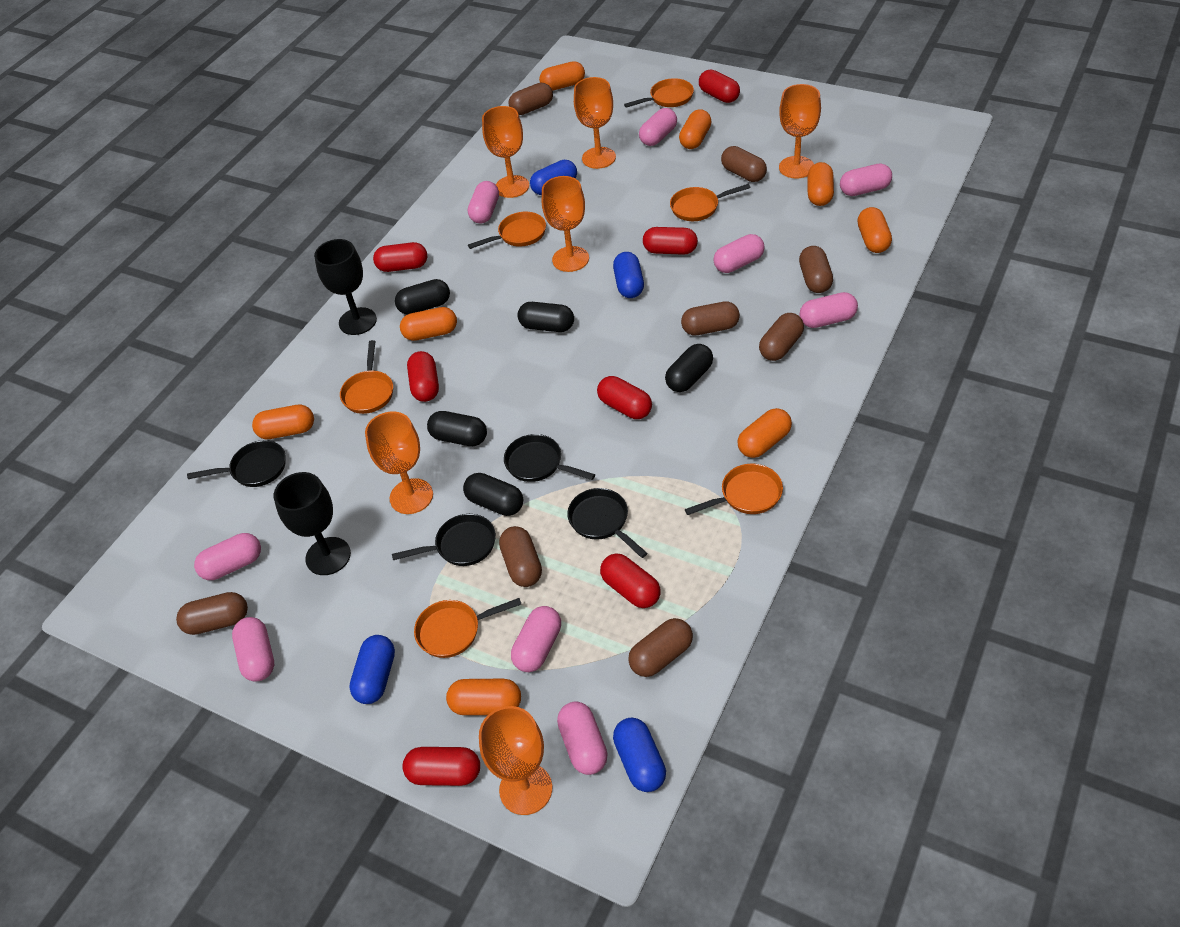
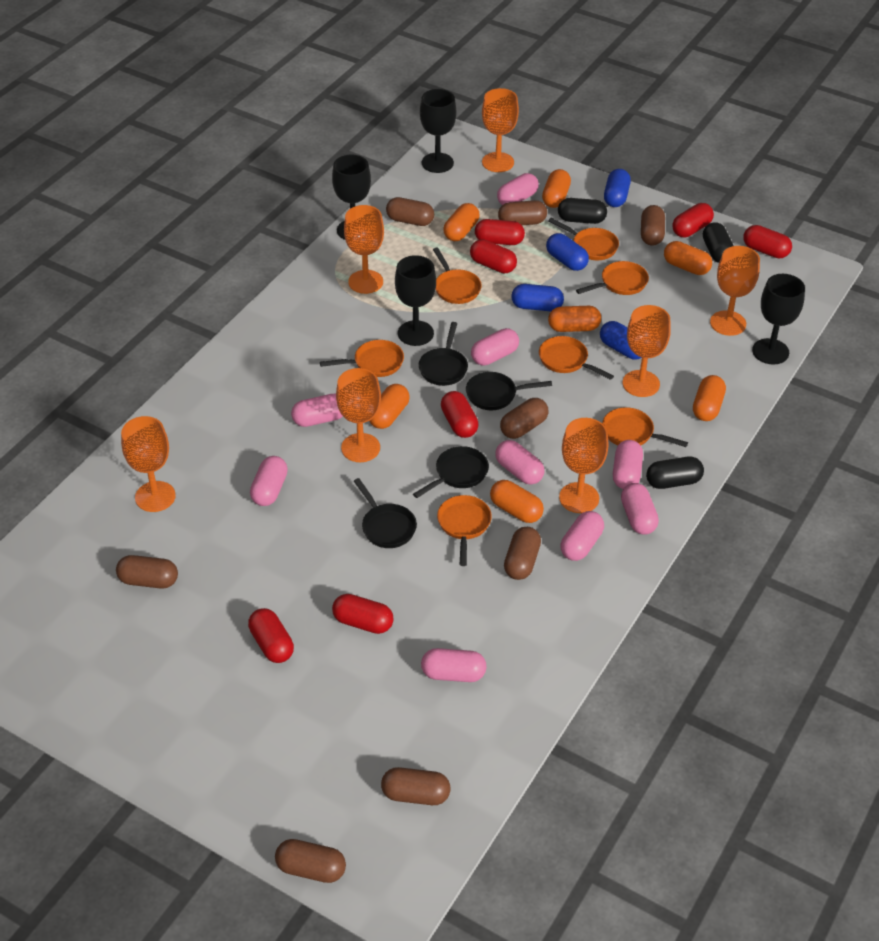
black capsule: [395,279,450,315] [427,411,487,446] [463,473,523,516] [518,302,574,332] [665,344,713,392] = 5 -> [558,198,607,224] [646,457,704,489] [703,222,734,263] = 3
black goblet: [274,472,351,575] [314,239,377,335] = 2 -> [332,154,371,240] [395,255,436,346] [420,89,457,173] [752,274,805,364] = 4
orange capsule: [252,405,314,439] [400,307,457,341] [446,679,521,715] [539,61,585,91] [679,109,712,149] [738,408,792,458] [808,162,834,206] [857,207,892,253] = 8 -> [369,384,410,429] [444,203,479,241] [490,480,544,523] [542,169,571,208] [548,306,601,332] [664,241,712,275] [693,375,726,421] = 7
orange goblet: [365,412,433,514] [479,706,552,815] [482,106,529,198] [542,176,589,272] [574,77,616,169] [779,84,821,179] = 6 -> [121,416,176,512] [336,368,381,462] [344,205,384,294] [482,88,519,172] [559,418,608,513] [623,305,671,397] [710,246,760,336] = 7
orange pan: [340,340,393,414] [414,598,521,658] [468,212,546,249] [624,78,694,108] [670,184,750,221] [685,464,783,515] = 6 -> [320,340,404,377] [433,247,482,304] [437,495,492,566] [539,336,614,380] [548,218,619,260] [576,261,649,295] [602,407,688,447] = 7

